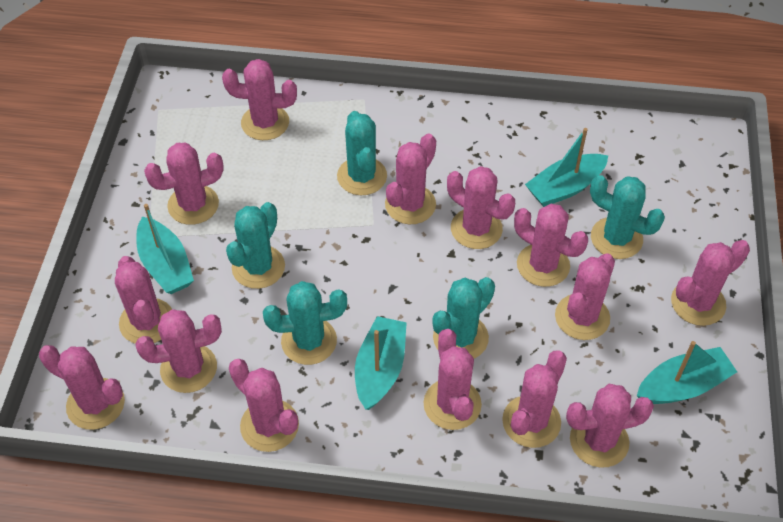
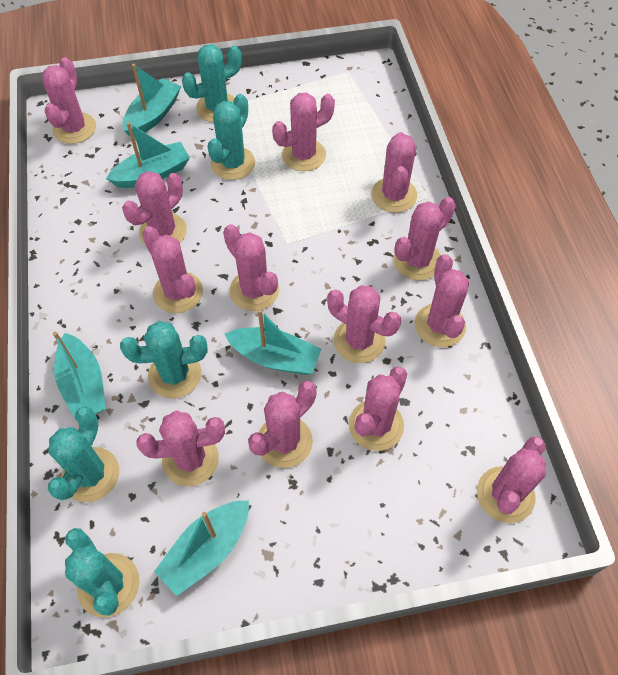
pink cactus: [39,345,125,430] [115,256,172,343] [135,309,222,393] [144,143,224,225] [222,59,297,140] [229,359,299,452] [385,134,436,224] [423,329,482,430] [447,166,515,249] [502,350,567,448] [514,204,588,287] [555,254,615,340] [566,384,654,468] [671,240,750,326] = 14 -> [42,57,96,144] [122,171,187,245] [136,411,225,486] [142,226,203,313] [223,224,279,311] [248,381,317,468] [272,92,335,171] [327,285,401,363] [349,367,407,451] [371,132,418,213] [393,197,456,280] [415,254,469,347] [477,436,546,523] = 13
turquoise boat: [136,204,194,294] [355,316,407,410] [525,128,608,207] [637,341,737,404] = 4 -> [53,332,106,420] [106,122,190,188] [122,64,181,137] [154,500,249,596] [225,309,321,375] = 5

